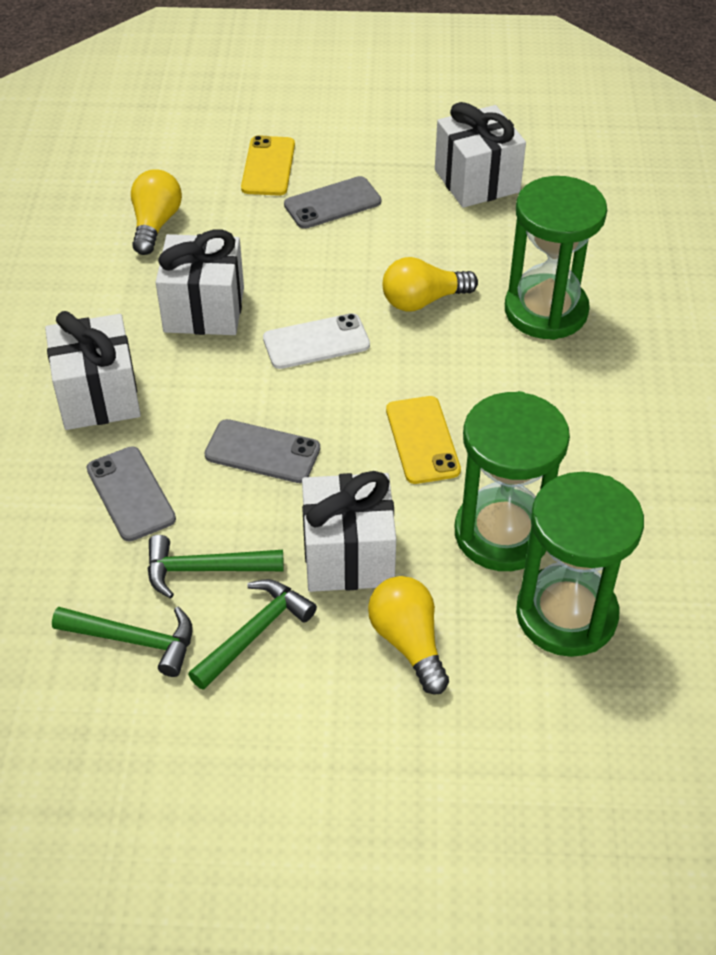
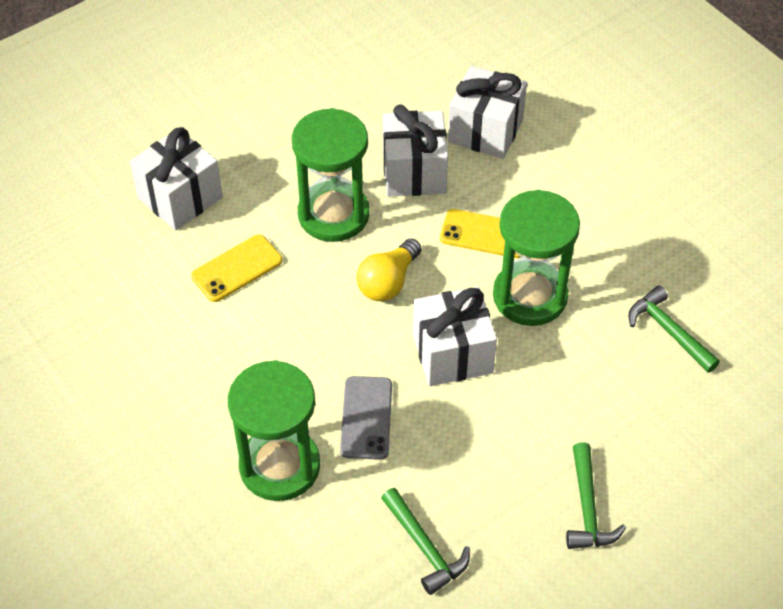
grey phone: [87,446,176,542] [204,419,320,483] [284,176,381,229] = 3 -> [340,376,392,460] = 1
white phone: [263,313,370,369] = 1 -> none = 0
yellow light bulb: [131,169,182,255] [368,576,449,695] [383,257,478,311] = 3 -> [357,238,421,301] = 1

